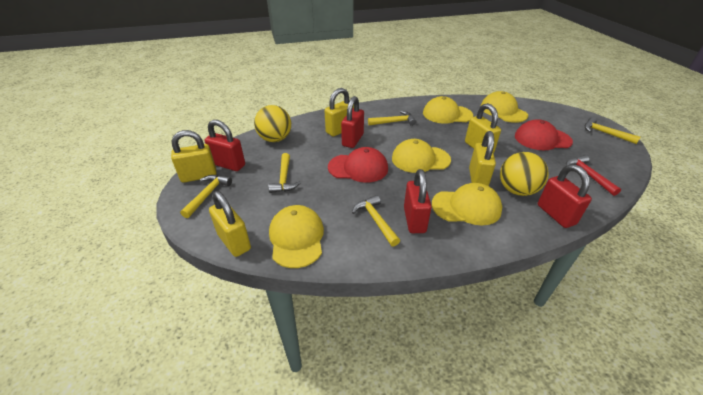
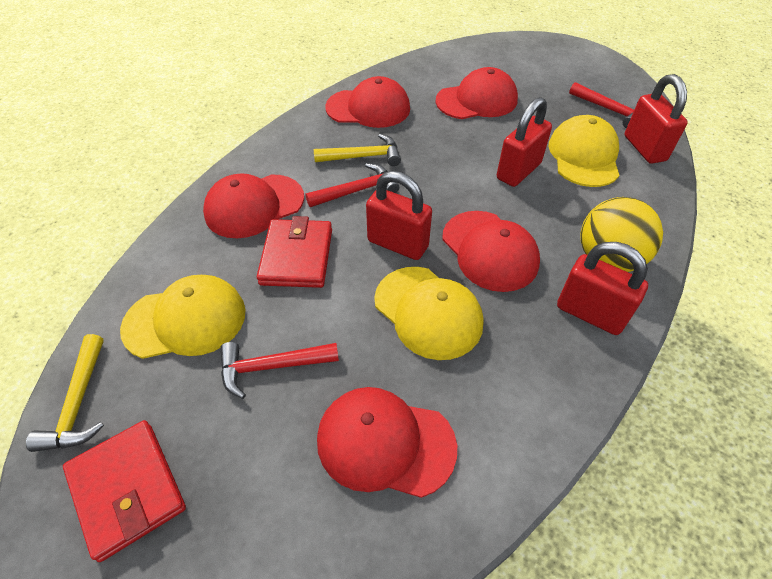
red cap: [328,147,388,183] [515,119,573,150] = 2 -> [203,173,304,238] [317,387,457,498] [325,76,410,128] [435,67,518,119] [442,211,540,292] = 5
red hammer: [566,155,621,196] = 1 -> [220,342,339,399] [305,163,399,207] [569,82,638,128] = 3
red wallet: none = 0 -> [63,420,186,562] [257,216,332,288] = 2
yellow ball: [254,105,291,142] [500,152,549,196] = 2 -> [581,197,663,272] = 1
yellow cap: [269,205,324,268] [392,139,451,173] [423,96,473,124] [432,183,502,225] [480,91,528,123] = 5 -> [120,275,246,359] [374,267,483,360] [549,115,619,187] = 3
yellow hammer: [180,175,232,218] [268,153,300,193] [352,195,400,247] [368,111,416,126] [585,117,641,144] = 5 -> [26,334,104,452] [314,134,401,166] = 2
yellow padlock: [171,130,216,182] [209,191,251,257] [325,88,354,137] [465,103,501,153] [469,131,496,186] = 5 -> none = 0

